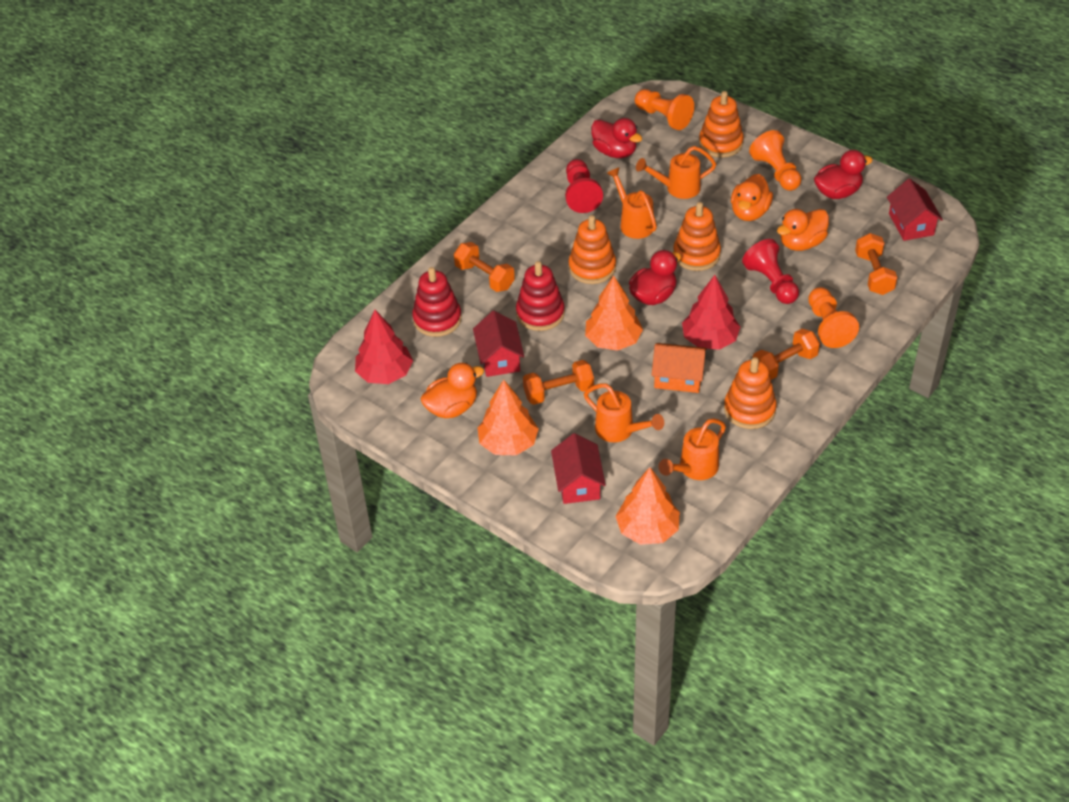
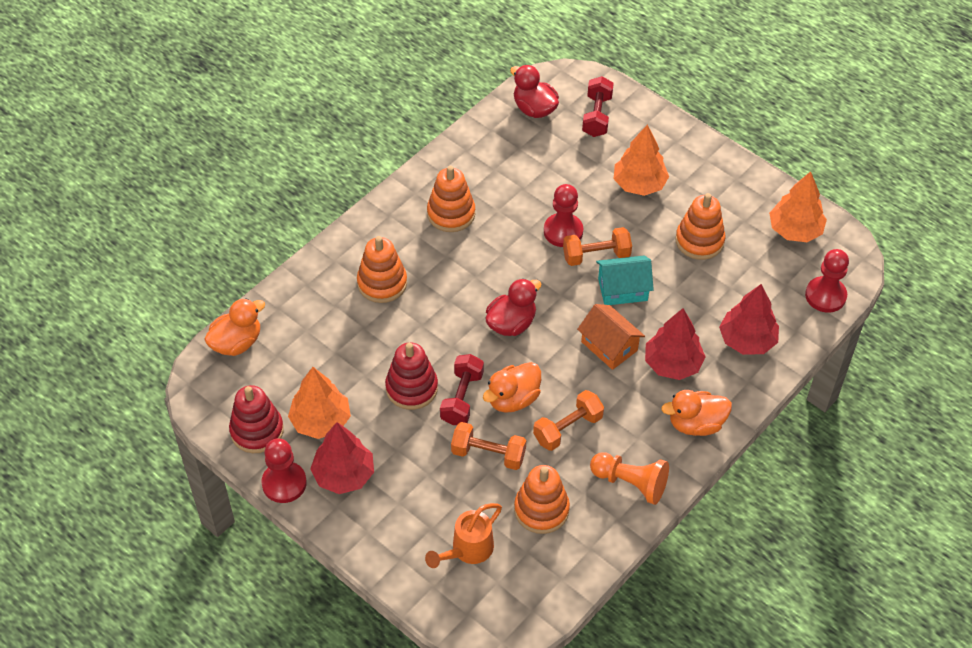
orange dumbbell: [454,242,515,292] [523,360,594,405] [753,329,820,380] [855,233,898,295] = 4 -> [451,422,526,470] [533,390,604,451] [563,227,632,266] = 3
orange pawn: [635,89,694,130] [749,130,801,191] [808,287,859,348] = 3 -> [590,452,669,505] = 1
orange watering can: [584,383,664,442] [607,167,657,239] [636,146,716,199] [658,418,726,480] = 4 -> [425,503,502,568] = 1
red duck: [591,118,642,158] [629,250,681,305] [814,150,873,199] = 3 -> [485,278,541,336] [510,65,559,118] = 2
red dumbbell: none = 0 -> [440,354,484,425] [582,76,614,137] = 2
red house: [473,311,524,377] [551,433,606,504] [887,179,943,241] = 3 -> none = 0
red pawn: [565,159,603,213] [742,239,799,304] = 2 -> [261,438,307,503] [544,184,583,247] [805,249,849,313] = 3
red tree: [355,310,413,384] [682,275,740,350] = 2 -> [310,422,374,494] [645,308,706,380] [719,284,779,355] = 3
turquoise house: none = 0 -> [596,256,654,305] = 1

